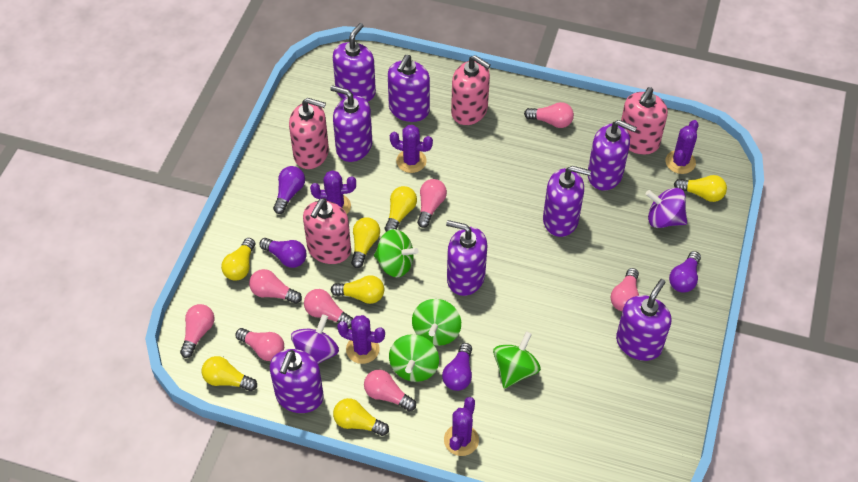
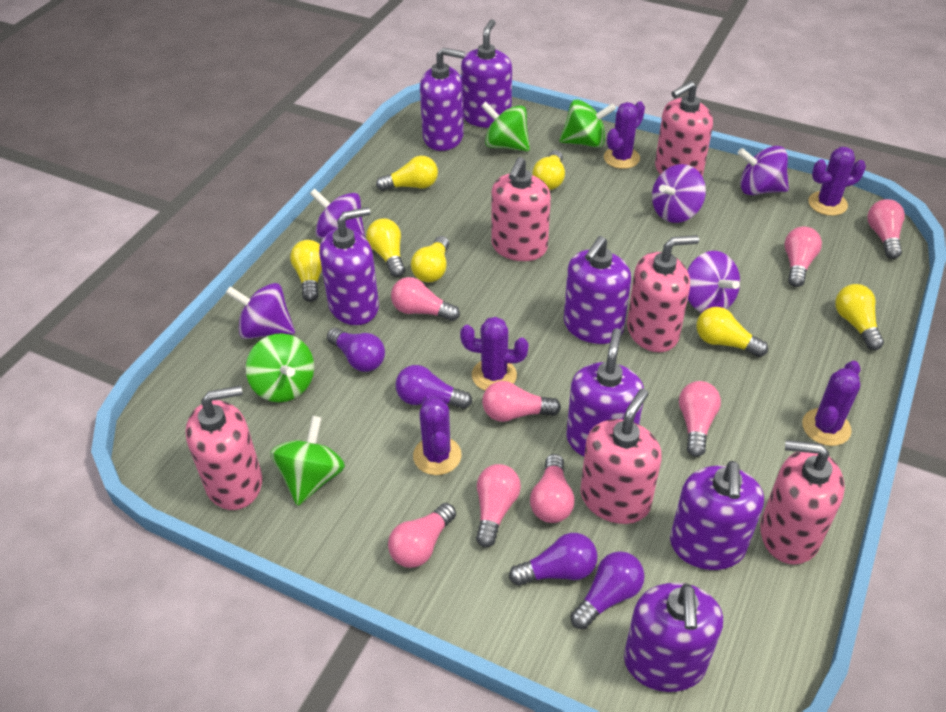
pink soap dispenser: [289,98,329,169] [303,198,351,264] [451,55,491,125] [621,87,668,155] = 4 -> [185,386,262,510] [491,157,551,261] [580,388,662,524] [627,235,699,352] [655,81,713,176] [760,440,845,565] = 6
purple soap dispenser: [270,349,324,413] [330,85,372,162] [333,23,376,102] [388,55,430,122] [446,220,488,296] [543,166,591,237] [588,120,637,191] [616,279,671,361] = 8 -> [319,207,379,325] [420,48,465,151] [461,19,512,128] [564,236,631,344] [566,328,644,457] [624,583,723,692] [670,461,764,570] = 7
purple spinning top: [291,314,339,364] [646,188,687,228] = 2 -> [226,283,295,339] [310,189,365,239] [652,164,706,223] [687,251,740,313] [738,146,789,195] = 5

